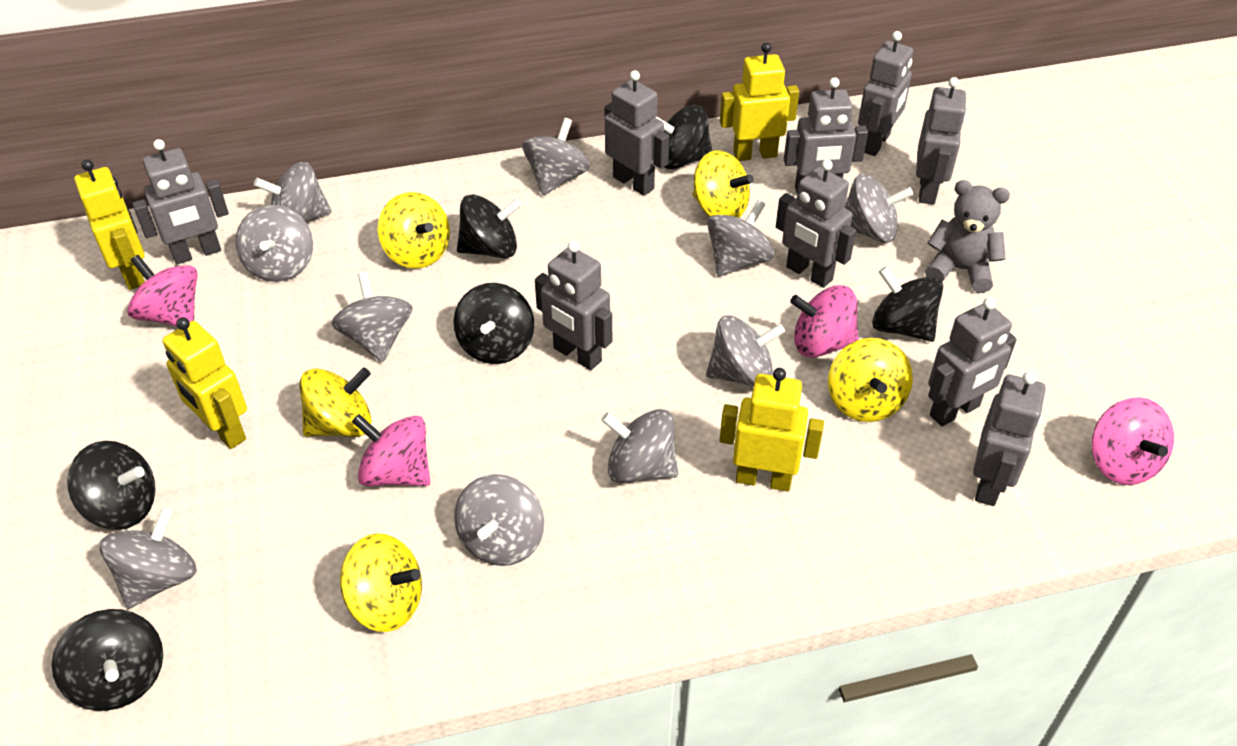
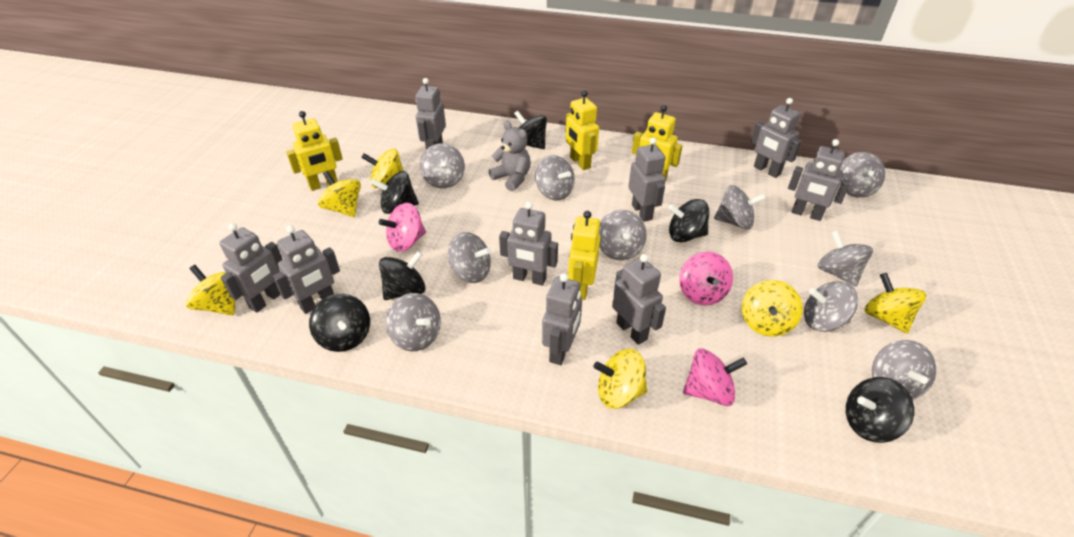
pink spinning top: [127,255,198,326] [352,414,430,486] [790,285,859,357] [1092,397,1174,485] = 4 -> [379,203,426,252] [679,251,733,306] [683,348,747,406] = 3
yellow spinning top: [299,367,372,437] [340,533,422,632] [378,192,450,269] [693,150,754,218] [828,338,913,422] = 5 -> [186,265,235,315] [318,171,361,217] [361,149,404,188] [593,349,647,409] [742,280,803,337] [864,273,926,333] = 6

